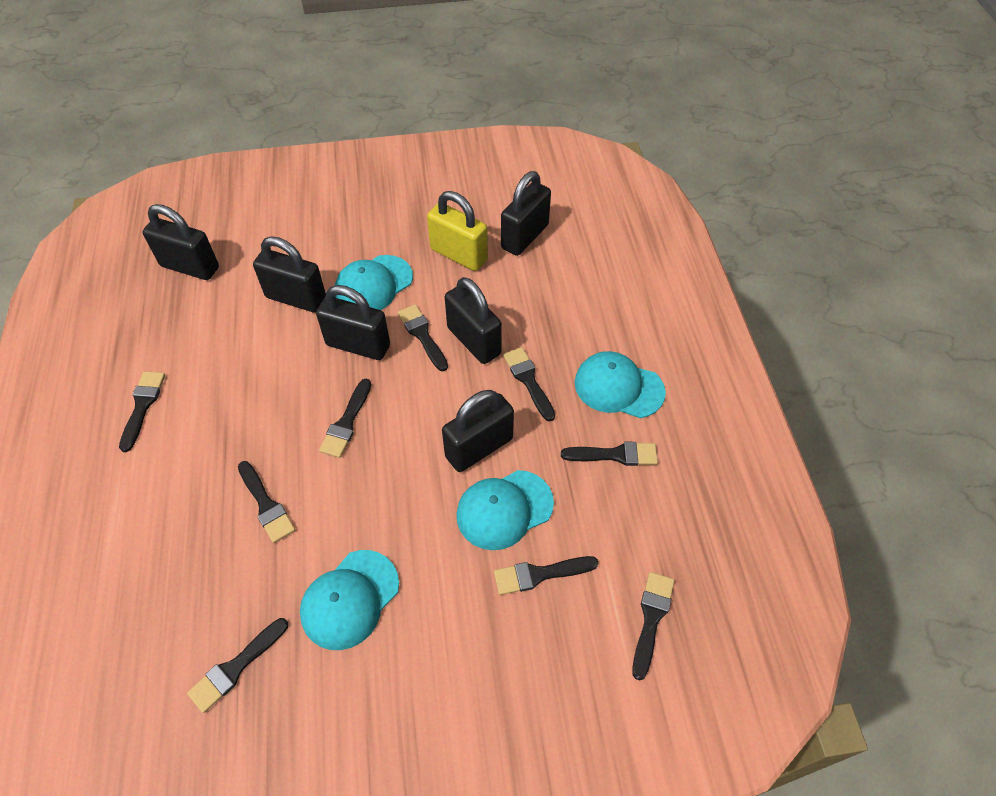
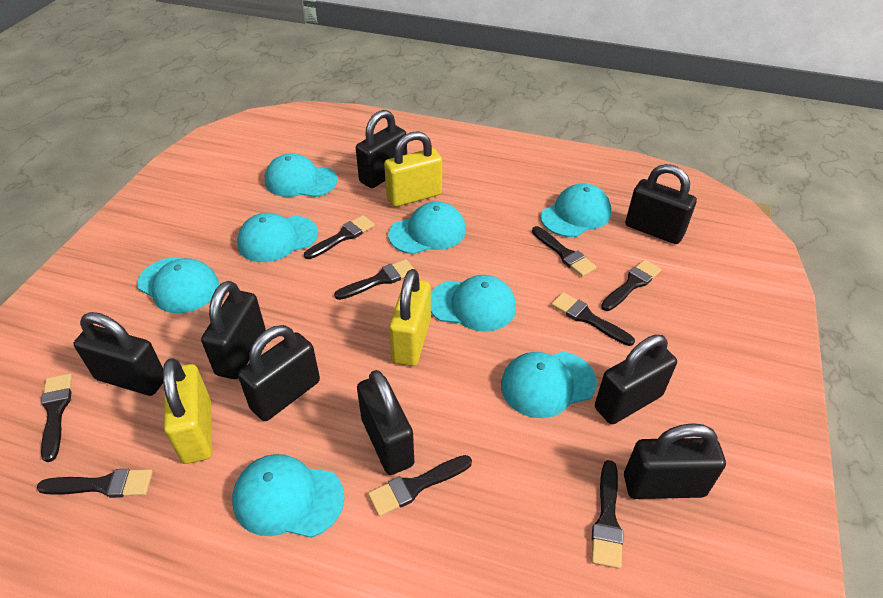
black padlock: [142,204,219,280] [253,236,326,313] [316,285,390,360] [442,390,514,472] [445,277,502,364] [501,171,551,256] = 6 -> [74,312,163,396] [201,281,266,379] [238,325,320,421] [356,110,407,188] [357,370,414,475] [595,335,677,424] [624,423,726,499] [625,164,697,244] = 8
turquoise cap: [300,550,399,650] [335,255,413,310] [456,470,554,550] [575,351,666,418] = 4 -> [137,257,219,313] [232,454,344,538] [237,213,318,262] [265,153,338,197] [388,202,466,254] [431,275,516,332] [501,352,597,418] [540,184,611,237] = 8
yellow padlock: [427,191,488,271] = 1 -> [163,358,212,464] [384,131,442,207] [389,269,431,366] = 3

